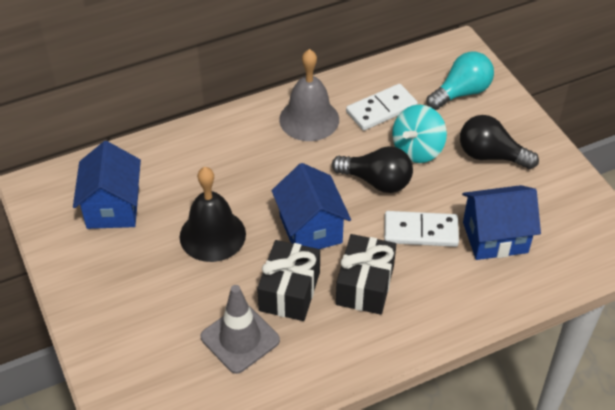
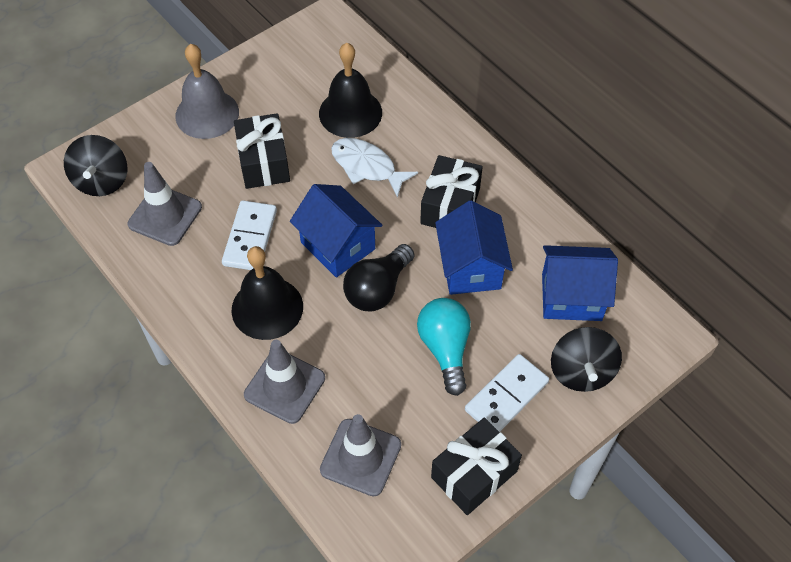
black bell: [180,167,246,262] = 1 -> [231,246,303,340] [319,43,382,138] = 2
black gift: [257,240,320,321] [336,234,396,315] = 2 -> [234,113,290,189] [420,155,483,228] [431,417,522,515] = 3
black light bulb: [332,146,413,193] [460,115,539,169] = 2 -> [343,244,414,311] = 1
black spinning top: none = 0 -> [64,135,127,196] [551,327,622,392] = 2
grey traffic cone: [200,285,280,374] = 1 -> [128,162,202,246] [244,340,325,424] [320,414,401,496] = 3
turquoise spinning top: [392,105,447,163] = 1 -> none = 0
white fish: none = 0 -> [331,138,418,198] = 1

